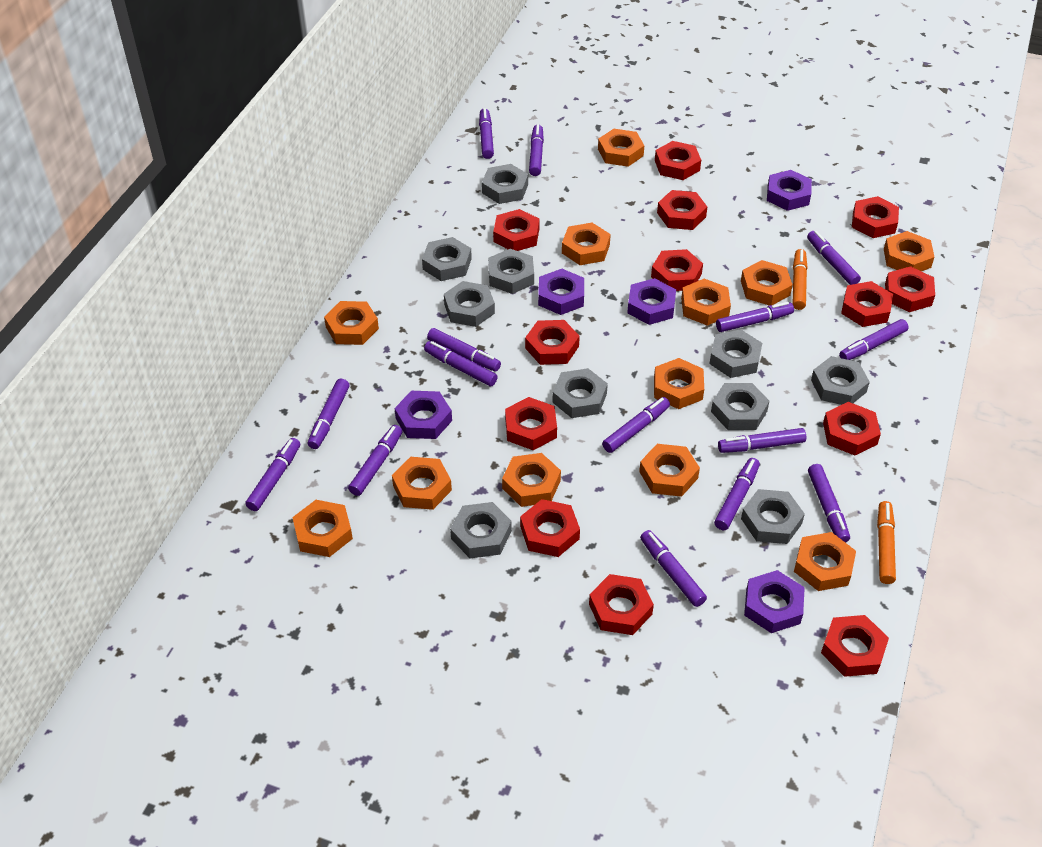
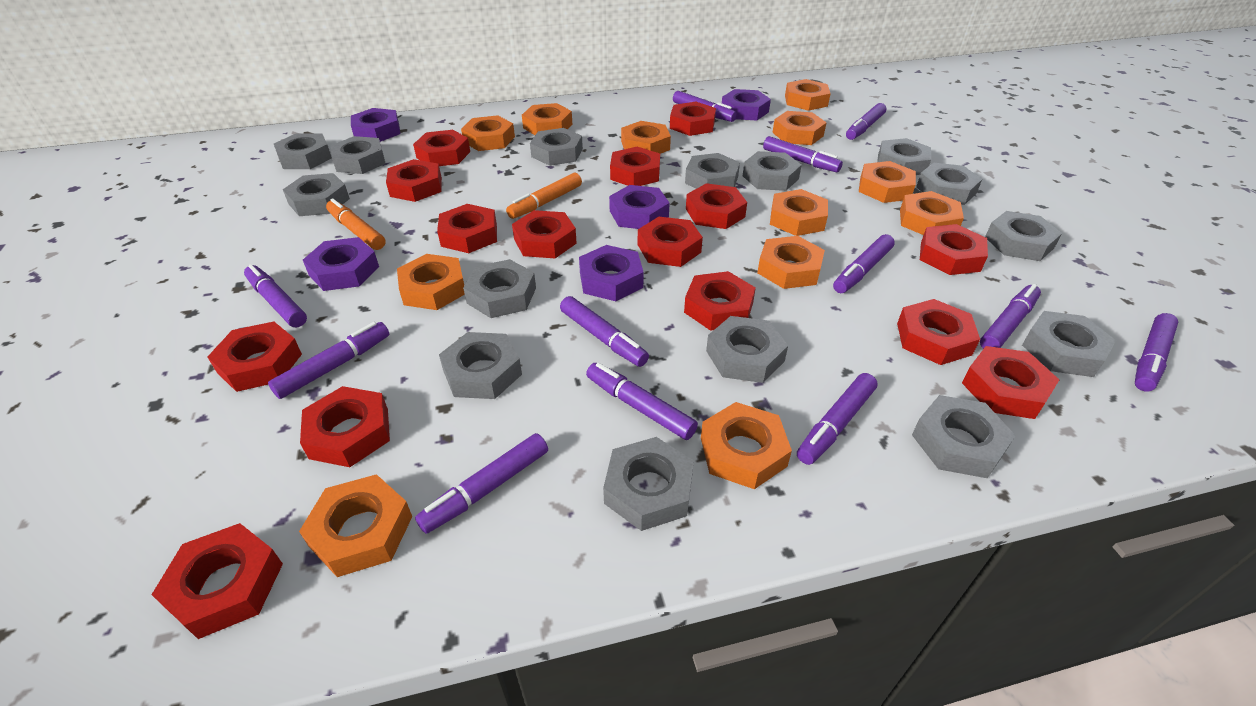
grey nut: [422,237,472,281] [444,281,495,327] [450,502,512,558] [482,164,528,204] [488,249,534,294] [552,368,608,418] [709,329,762,378] [711,383,769,430] [741,489,805,544] [811,356,870,405] = 10 -> [274,133,332,169] [283,173,350,216] [330,136,386,174] [439,332,522,399] [463,259,536,318] [530,128,583,166] [603,437,694,531] [685,153,740,189] [706,316,788,383] [743,151,802,191] [877,138,931,175] [912,395,1016,478] [916,163,982,205] [985,211,1062,261] [1022,311,1116,377] = 15
purple marker: [245,438,300,511] [308,379,350,449] [348,425,403,496] [424,341,498,386] [427,328,501,372] [479,108,494,159] [529,124,544,176] [602,397,670,453] [640,530,707,607] [714,458,760,530] [716,302,794,332] [718,428,806,453] [807,231,861,285] [808,464,850,543] [839,319,908,360] = 15 -> [244,264,307,327] [268,322,389,399] [415,433,548,534] [560,296,649,367] [586,363,698,440] [673,91,737,122] [763,136,843,172] [797,373,878,465] [833,234,895,293] [846,103,886,140] [980,284,1041,349] [1135,313,1178,391] = 12
red nut: [493,209,540,251] [505,397,557,450] [520,499,580,557] [525,320,580,365] [589,574,654,635] [651,249,703,291] [655,141,701,180] [657,190,707,230] [821,615,889,677] [823,402,881,456] [841,281,893,327] [852,196,899,238] [885,266,935,312] = 13 -> [152,523,283,639] [207,321,302,392] [300,386,390,467] [386,159,442,202] [413,130,470,166] [437,204,497,253] [512,210,577,258] [610,147,660,186] [638,217,703,267] [670,102,716,136] [684,271,756,331] [686,183,747,229] [897,299,980,365] [920,224,988,275] [962,346,1059,419] = 15

